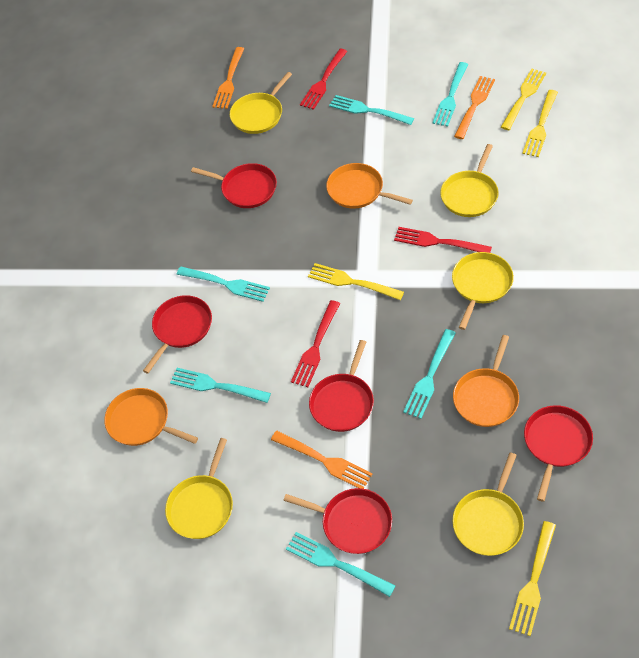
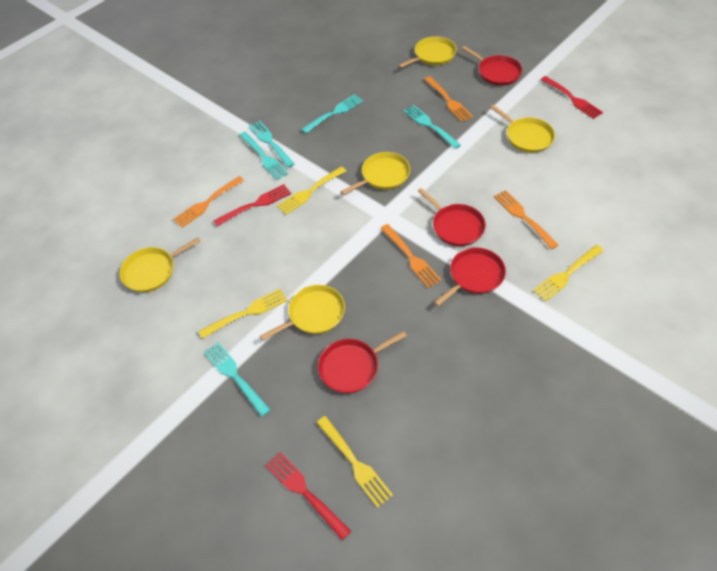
orange fork: [212,47,245,109] [271,431,372,489] [454,76,495,139] = 3 -> [173,176,244,228] [380,224,441,288] [424,76,473,122] [494,190,558,249] = 4
orange pan: [104,388,198,446] [326,163,413,209] [453,335,519,427] = 3 -> none = 0
red pan: [143,295,212,373] [191,163,277,208] [283,488,392,554] [309,340,374,432] [524,405,593,502] = 5 -> [318,331,407,393] [418,188,486,246] [434,248,506,306] [462,46,522,86] = 4
turquoise fork: [170,368,271,403] [177,266,270,302] [286,532,395,597] [329,95,414,125] [403,329,456,419] [432,62,468,126] = 6 -> [204,342,270,417] [239,132,288,180] [249,121,294,168] [301,94,363,134] [403,105,461,149] = 5

